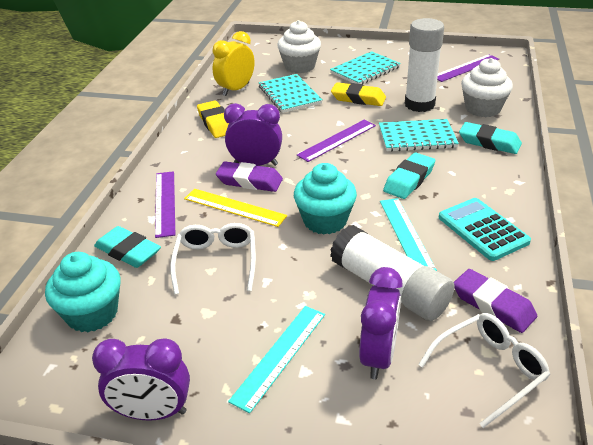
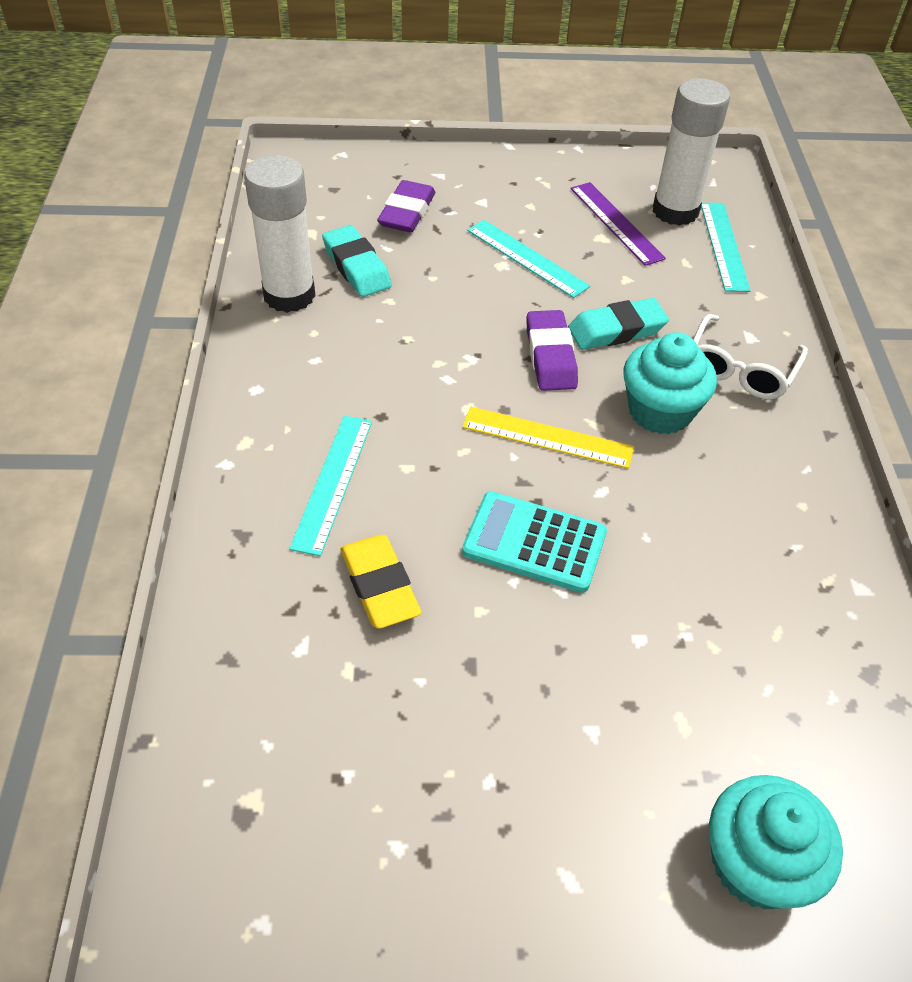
purple clock: [92,339,190,421] [224,103,282,166] [359,267,403,379] = 3 -> none = 0
purple ruler: [155,171,175,238] [297,120,376,162] [437,54,499,82] = 3 -> [571,182,666,266] = 1
turquoise eraser: [94,226,161,268] [383,153,435,199] [459,122,522,154] = 3 -> [322,225,392,297] [568,298,669,350] = 2
turquoise notebook: [259,74,323,113] [330,51,401,84] [379,119,459,152] = 3 -> none = 0
turquoise ruler: [228,306,325,413] [380,198,437,271] = 2 -> [289,416,372,556] [467,220,590,298] [701,203,751,292] = 3
white cupcake: [277,20,321,73] [461,58,513,117] = 2 -> none = 0
white glasses: [170,223,256,295] [418,313,550,428] = 2 -> [693,314,808,399] = 1
yellow clock: [212,31,255,96] = 1 -> none = 0
yellow eraser: [197,101,229,138] [331,82,386,106] = 2 -> [340,535,421,629] = 1

